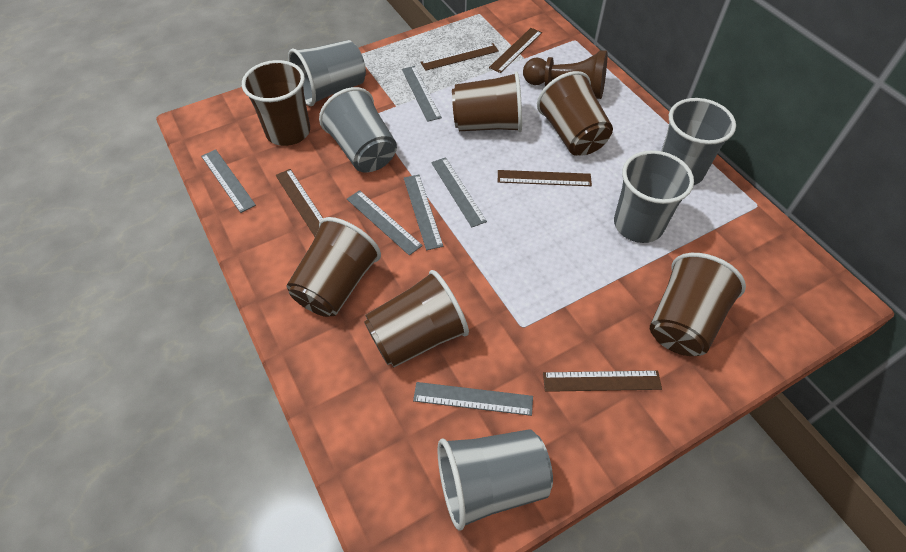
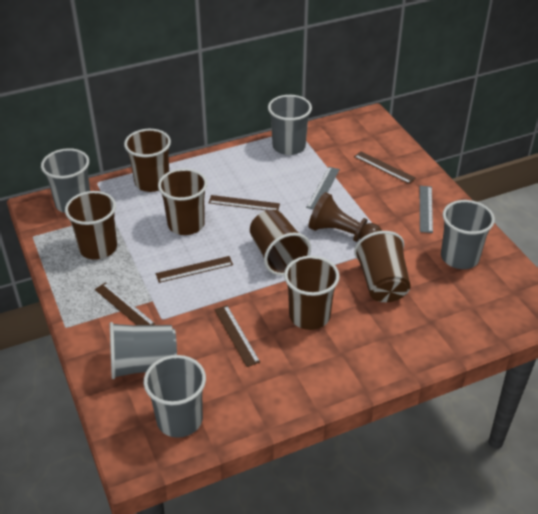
grey ruler: [201,149,256,213] [347,190,423,255] [402,66,442,122] [404,175,443,250] [413,382,533,416] [431,157,487,227] = 6 -> [306,167,340,210] [420,186,433,233] = 2

